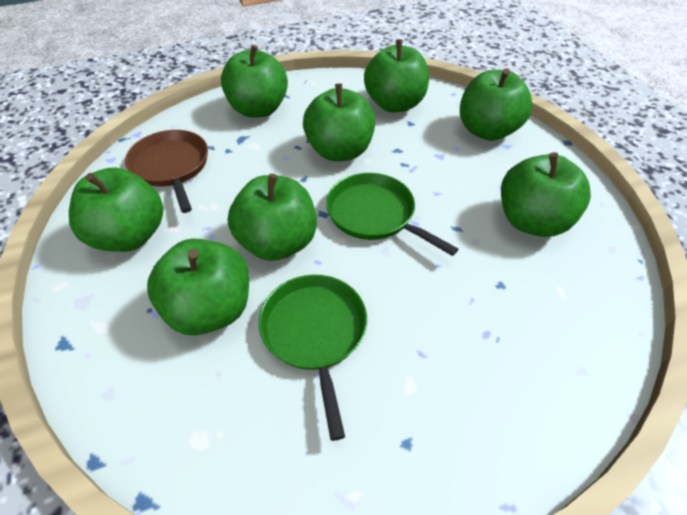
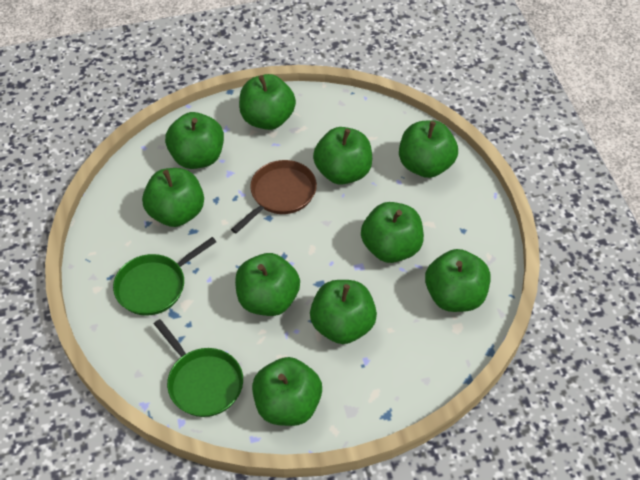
green apple: [69,168,163,252] [147,238,249,335] [221,45,288,118] [228,174,317,261] [303,84,375,161] [364,39,429,112] [460,68,533,141] [501,152,591,237] = 8 -> [142,168,204,227] [165,112,224,169] [235,253,300,316] [239,74,296,130] [252,357,322,426] [310,280,377,344] [313,127,372,185] [361,202,424,263] [399,120,458,178] [425,249,491,312] = 10

